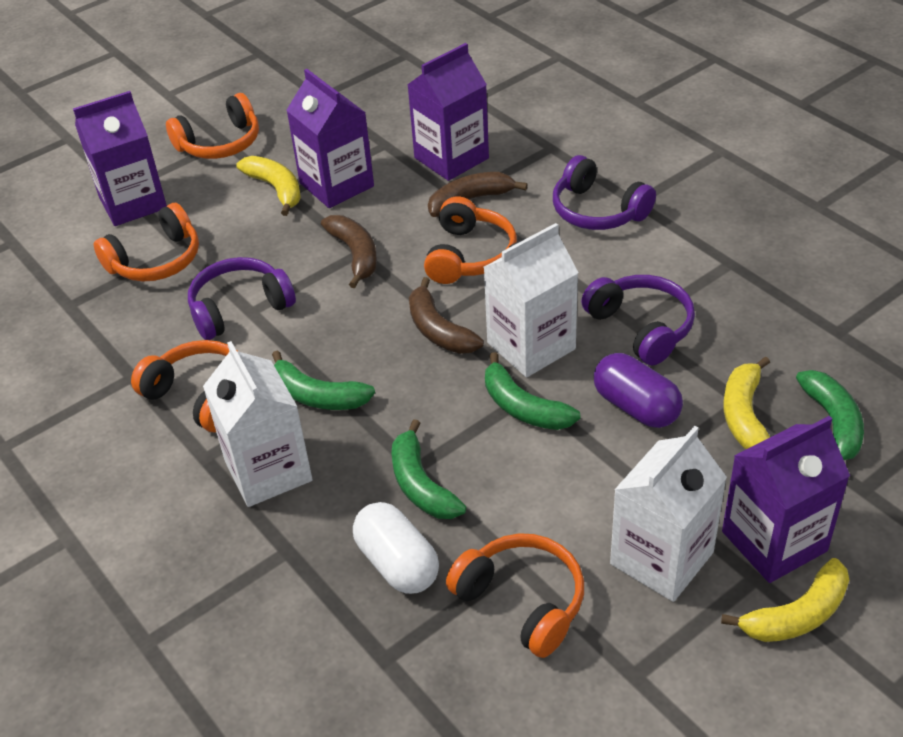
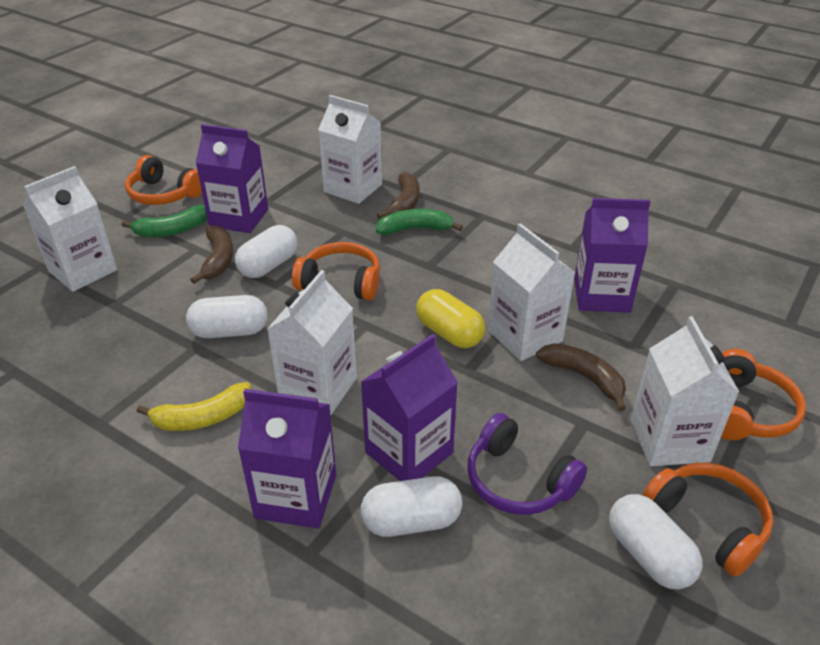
green banana: [272,350,375,410] [391,419,466,519] [485,352,581,430] [796,370,864,460] = 4 -> [122,205,207,237] [376,209,463,235] = 2
orange headphones: [94,203,199,281] [131,340,239,432] [166,93,259,159] [424,196,517,284] [446,533,584,658] = 5 -> [125,155,202,205] [292,242,380,300] [643,463,773,577] [721,349,806,440] = 4
purple capsule: [594,353,683,428] = 1 -> none = 0
purple headphones: [188,257,296,340] [553,155,656,230] [581,275,695,365] = 3 -> [467,413,587,515] = 1
white capsule: [353,502,439,594] = 1 -> [186,295,268,338] [235,225,298,278] [361,476,462,537] [609,494,702,589] = 4
white carton: [203,341,313,507] [484,223,579,377] [610,426,727,602] = 3 -> [23,166,117,292] [267,270,357,415] [318,95,382,204] [488,223,575,361] [631,316,739,466] = 5
yellow banana: [236,156,301,216] [721,558,849,642] [723,356,770,449] = 3 -> [137,382,251,431] = 1
yellow capsule: none = 0 -> [416,289,485,348] = 1

